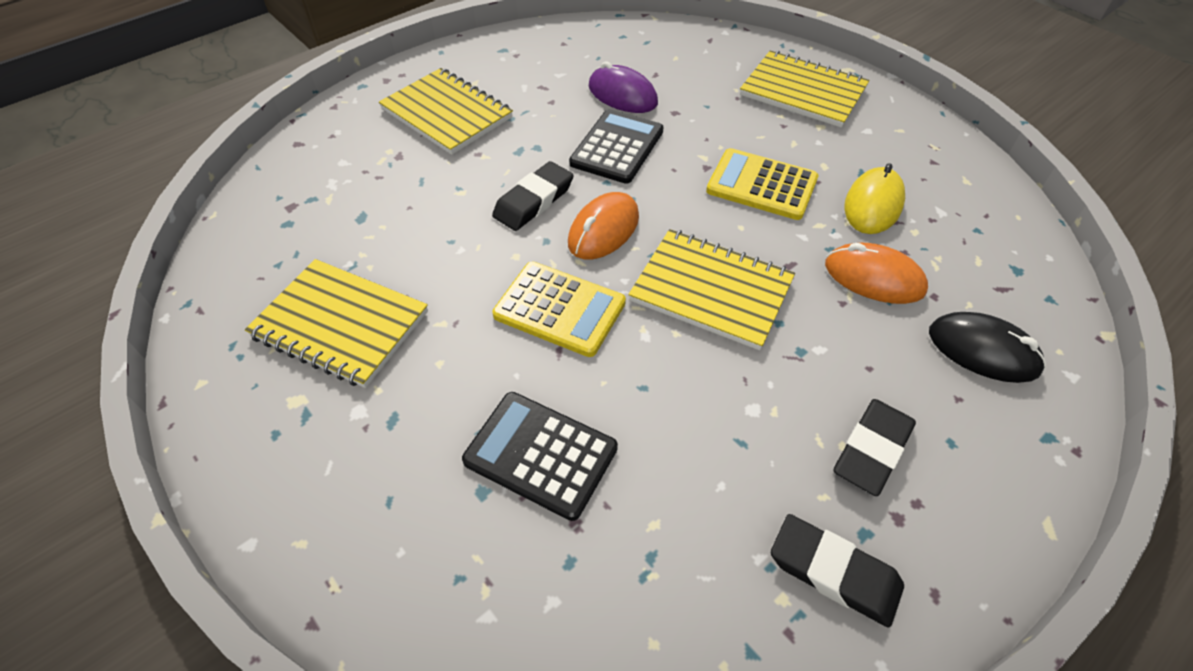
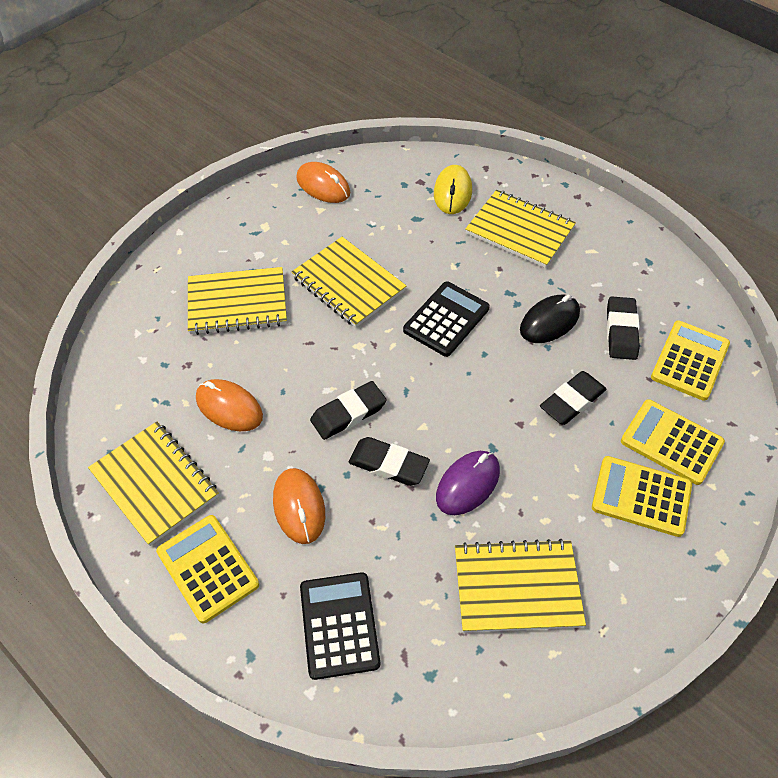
black eraser: [492,161,574,231] [771,514,904,628] [833,399,916,496] = 3 -> [310,381,387,440] [349,437,430,486] [540,371,606,425] [607,296,640,360] = 4
orange mouse: [568,192,639,259] [825,243,928,304] = 2 -> [196,379,263,431] [273,468,325,544] [296,162,350,203] = 3
yellow calculator: [492,262,626,357] [706,148,818,220] = 2 -> [156,515,259,623] [592,456,692,537] [621,399,725,485] [651,321,730,401] = 4
yellow notebook: [245,259,428,388] [379,68,513,155] [628,229,795,350] [740,50,869,128] = 4 -> [88,422,219,546] [188,267,287,335] [291,237,406,328] [455,539,586,632] [465,190,576,268] = 5

